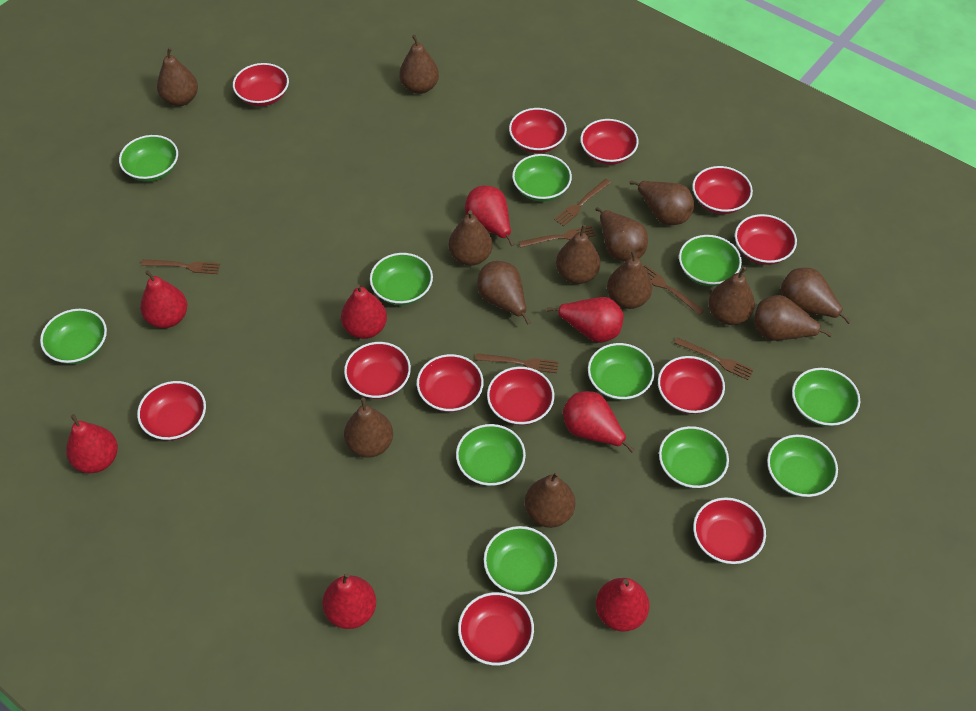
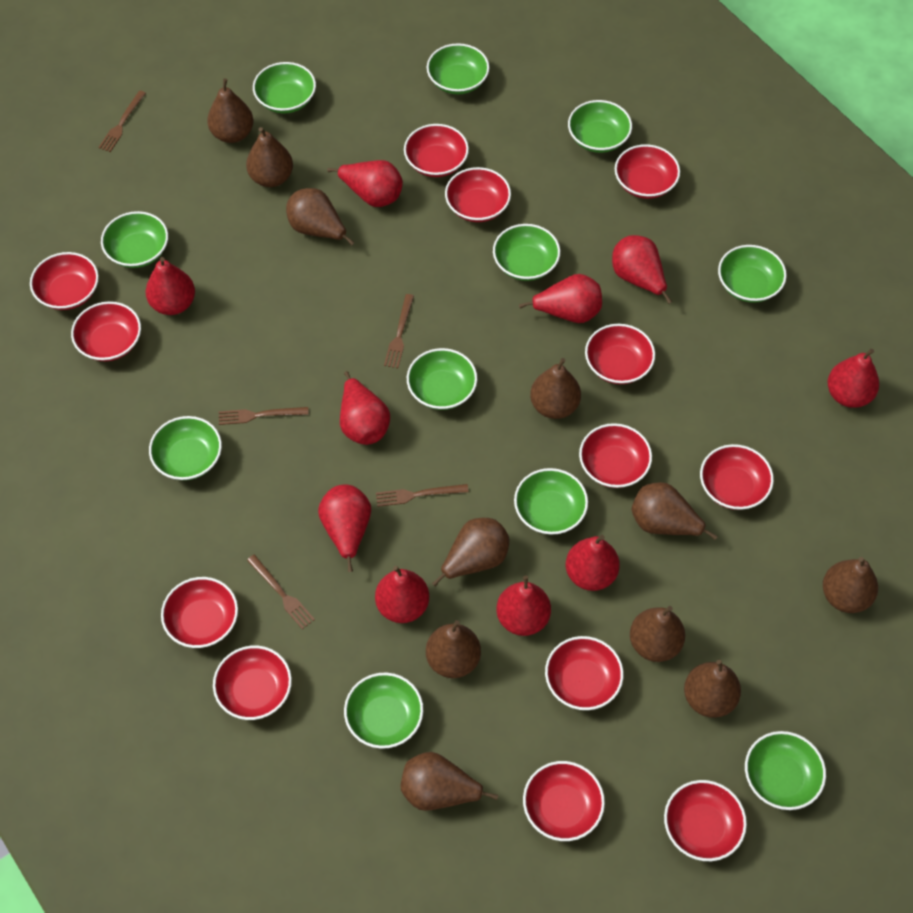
brown fork: [141,259,220,274] [475,353,559,373] [519,226,595,248] [554,179,611,226] [644,265,705,315] [674,337,754,380] = 6 -> [98,91,146,152] [219,407,309,425] [247,555,315,629] [376,484,469,507] [384,294,414,368] = 5
brown pear: [157,47,198,106] [344,398,393,458] [399,35,439,94] [449,210,493,266] [477,261,531,325] [525,472,575,528] [556,224,601,284] [595,207,648,262] [607,250,653,309] [629,180,694,225] [708,267,755,325] [753,295,832,341] [781,268,851,324] = 13 -> [207,78,254,143] [246,127,293,187] [286,188,355,246] [401,752,498,811] [426,620,481,678] [432,518,509,587] [530,358,581,419] [630,606,685,662] [632,482,718,540] [684,660,741,718] [823,557,878,613] = 11
red bowl: [137,381,206,440] [233,63,289,106] [344,342,411,399] [417,354,484,412] [458,592,534,665] [487,367,554,425] [509,108,567,153] [580,119,639,165] [658,356,725,414] [692,166,753,214] [693,497,766,564] [735,214,797,265] = 12 -> [30,252,99,310] [71,301,141,361] [161,577,238,648] [213,645,292,720] [404,124,469,177] [445,167,511,222] [523,761,605,841] [545,636,624,710] [579,423,652,488] [585,324,655,384] [615,144,680,199] [664,780,747,861] [700,444,774,510] = 13
red pear: [66,414,118,473] [140,270,187,328] [322,573,376,629] [341,284,387,339] [465,185,515,246] [546,297,624,343] [563,391,635,453] [596,578,650,632] = 8 -> [146,257,195,315] [318,485,371,572] [327,160,403,207] [340,371,390,445] [375,566,429,623] [496,576,551,636] [519,274,602,323] [566,535,620,591] [612,235,672,304] [828,349,879,408] = 10

